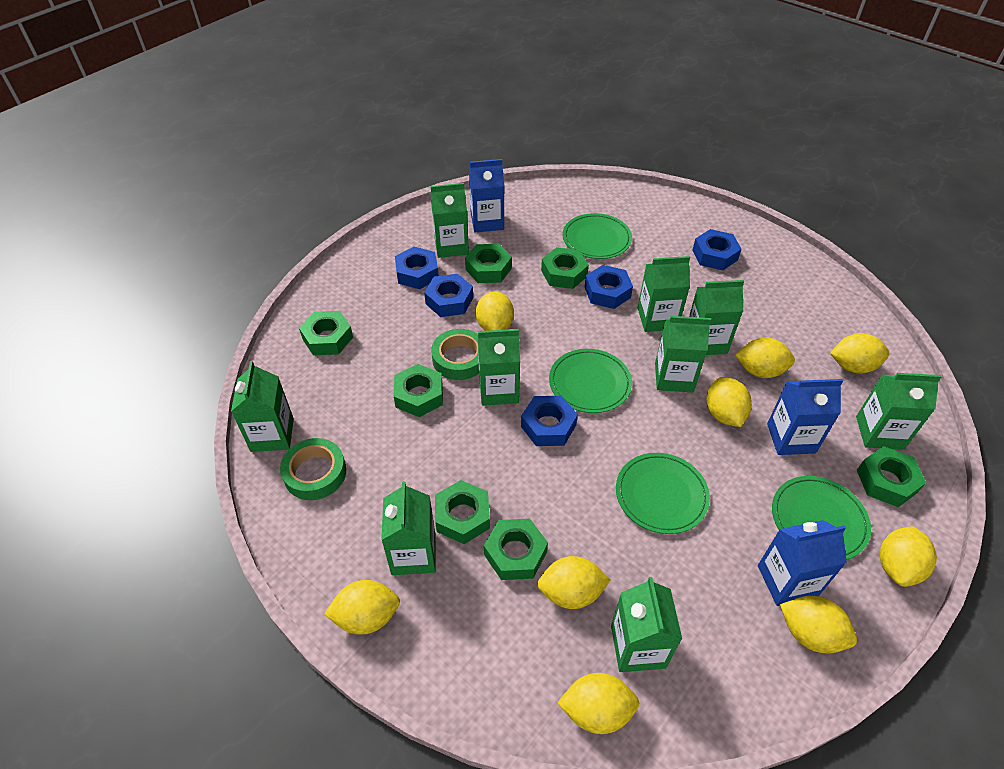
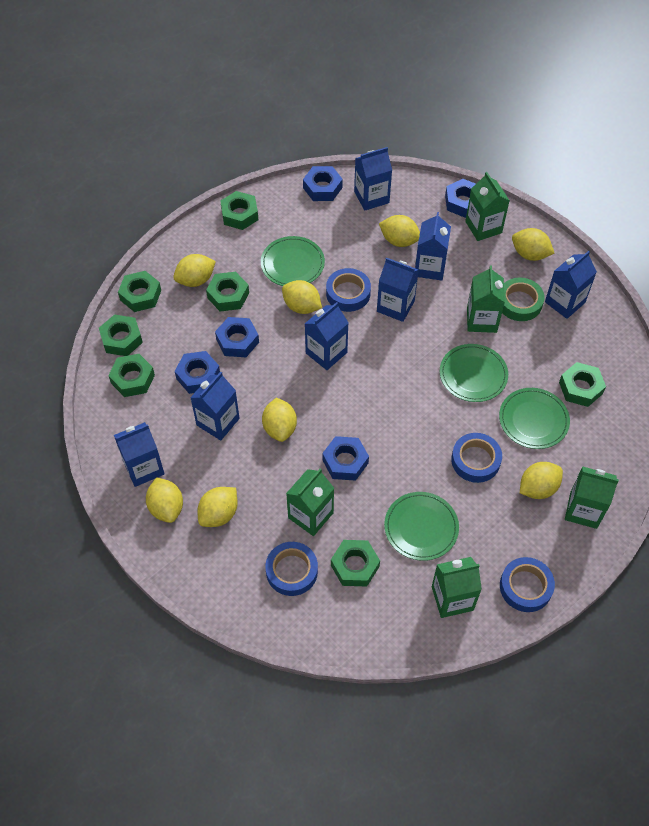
blue carton: [469,159,504,232] [758,520,847,606] [767,379,843,455] = 3 -> [114,422,165,487] [190,371,240,440] [305,302,349,370] [354,147,392,211] [377,257,419,322] [415,212,451,281] [545,251,597,319] = 7
blue tape: none = 0 -> [265,542,318,596] [326,268,371,312] [451,433,502,483] [500,557,555,612] = 4
green carton: [231,361,294,452] [381,481,436,575] [431,183,469,258] [478,329,520,406] [611,577,682,672] [638,256,690,332] [655,316,711,392] [689,280,744,355] [856,373,942,450] = 9 -> [286,469,334,536] [432,557,482,618] [465,172,510,241] [467,265,505,333] [565,466,619,529] = 5
green tape: [280,438,346,500] [431,329,479,380] = 2 -> [502,277,545,321] = 1
yellow lemon: [324,580,400,635] [476,292,514,331] [537,556,611,609] [558,673,639,734] [707,377,752,427] [735,338,795,378] [780,596,857,654] [830,333,889,374] [880,526,937,587] = 9 -> [146,477,183,523] [173,254,216,287] [197,487,238,527] [262,398,297,442] [282,280,322,314] [379,215,420,247] [512,228,554,261] [520,462,563,499] = 8

